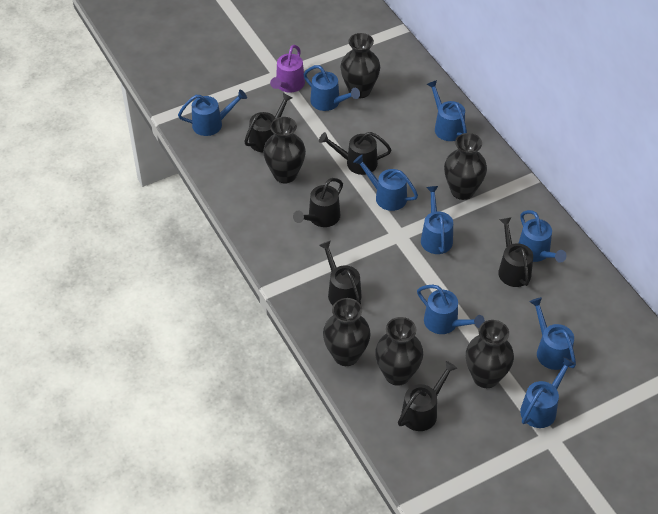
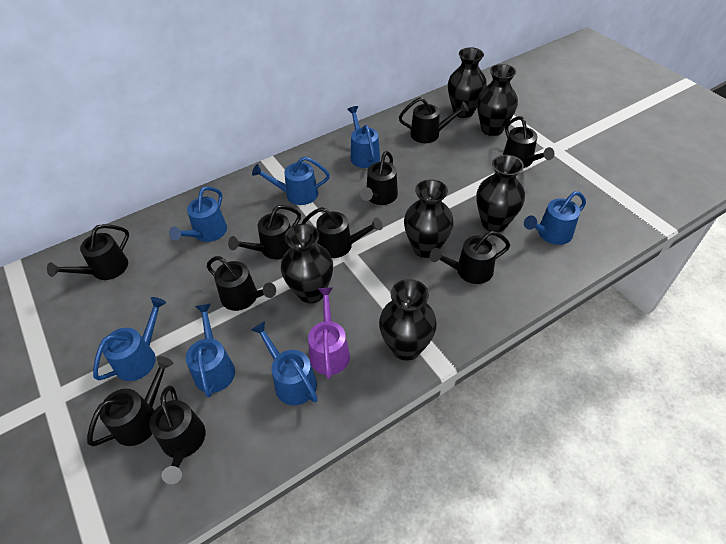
black watering can: [244,93,292,152] [293,178,343,227] [319,132,391,175] [319,241,361,305] [398,361,457,431] [498,217,533,287] = 6 -> [47,224,129,280] [87,356,173,446] [150,386,206,484] [207,256,276,311] [228,205,301,259] [301,207,383,258] [360,151,398,205] [399,97,469,143] [430,231,510,284] [503,116,554,168] = 10
blue watering can: [178,90,247,136] [303,65,360,111] [353,155,418,211] [417,285,485,334] [421,186,453,254] [427,80,467,141] [518,210,566,263] [520,357,575,428] [529,297,576,370] = 9 -> [93,297,166,381] [169,186,227,242] [186,304,235,397] [251,321,318,405] [252,156,330,205] [347,106,380,168] [524,191,586,245] = 7

